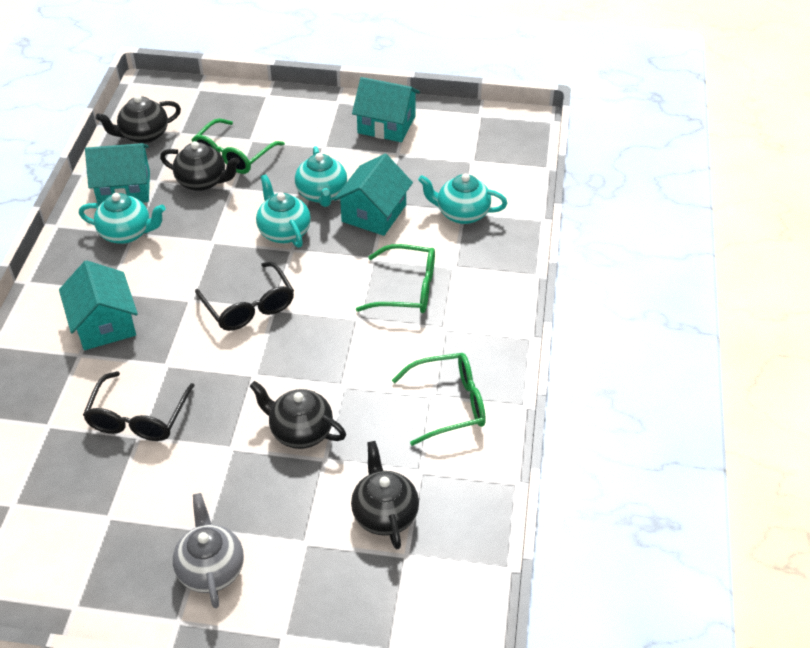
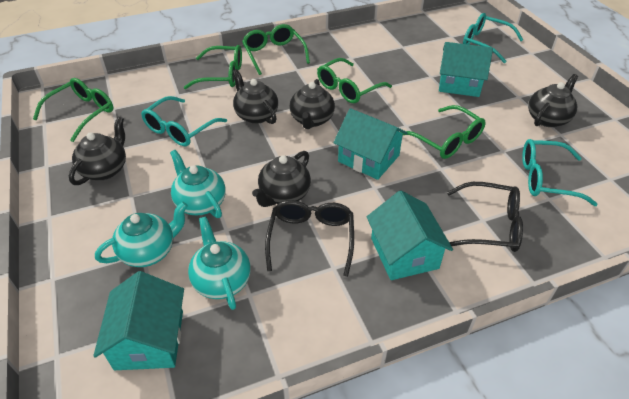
black teapot: [96,95,181,144] [160,141,240,191] [249,381,346,449] [351,441,419,549] = 4 -> [69,116,126,185] [232,69,278,124] [252,151,311,207] [290,79,335,129] [528,74,578,127] = 5
green glasses: [192,118,285,174] [356,244,435,313] [392,353,486,446] = 3 -> [33,78,113,142] [184,45,242,89] [242,24,310,75] [317,58,392,103] [400,105,486,159] = 5
grey teapot: [173,493,244,608] = 1 -> none = 0
turquoise glasses: none = 0 -> [141,96,227,146] [463,13,523,63] [522,139,598,206] = 3
turquoise teapot: [79,193,166,244] [256,174,311,248] [295,146,347,207] [418,173,507,224] = 4 -> [95,202,188,267] [170,150,226,218] [188,216,251,310] = 3

